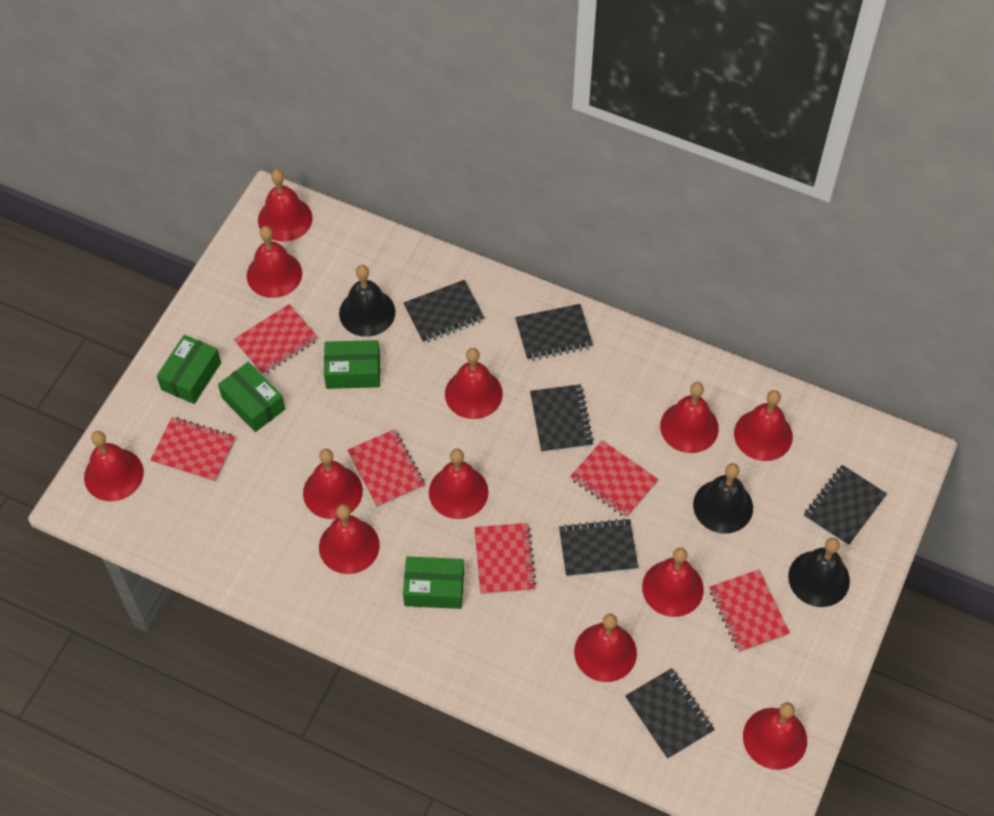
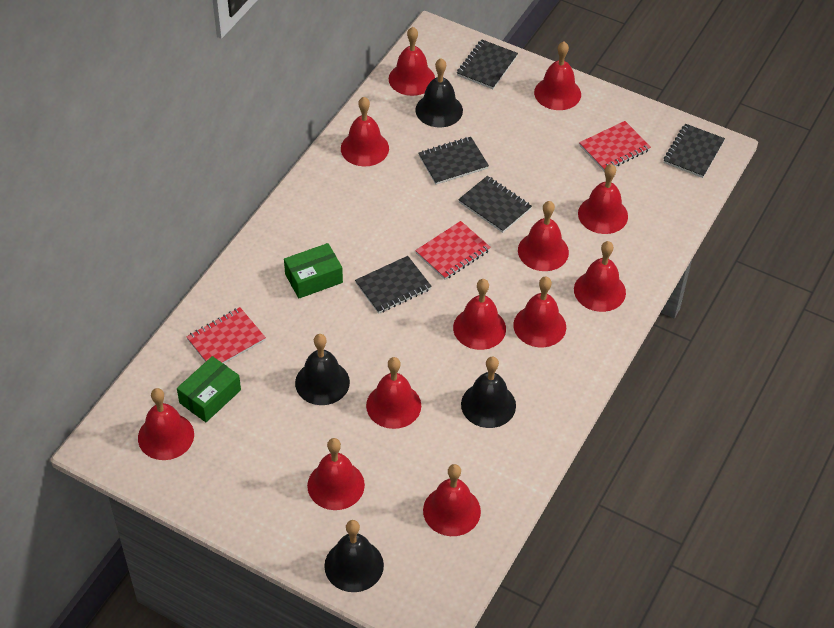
black bell: [339,265,396,337] [693,463,753,534] [788,538,850,607] = 3 -> [295,334,350,405] [324,520,384,592] [415,58,463,127] [461,357,516,428] = 4
black notebook: [403,280,484,343] [515,304,593,361] [530,384,594,453] [559,518,638,577] [625,668,715,759] [804,465,887,546] = 6 -> [355,256,432,314] [418,137,489,185] [457,40,518,89] [458,176,532,233] [664,124,725,178] = 5
green box: [157,335,221,404] [218,362,285,432] [324,340,380,389] [403,556,464,609] = 4 -> [177,356,241,422] [284,243,343,299] = 2
red notebook: [150,417,236,482] [234,304,318,375] [347,429,425,508] [474,523,536,595] [570,440,658,518] [709,570,790,653] = 6 -> [187,307,266,364] [415,221,491,280] [579,121,651,171] = 3

